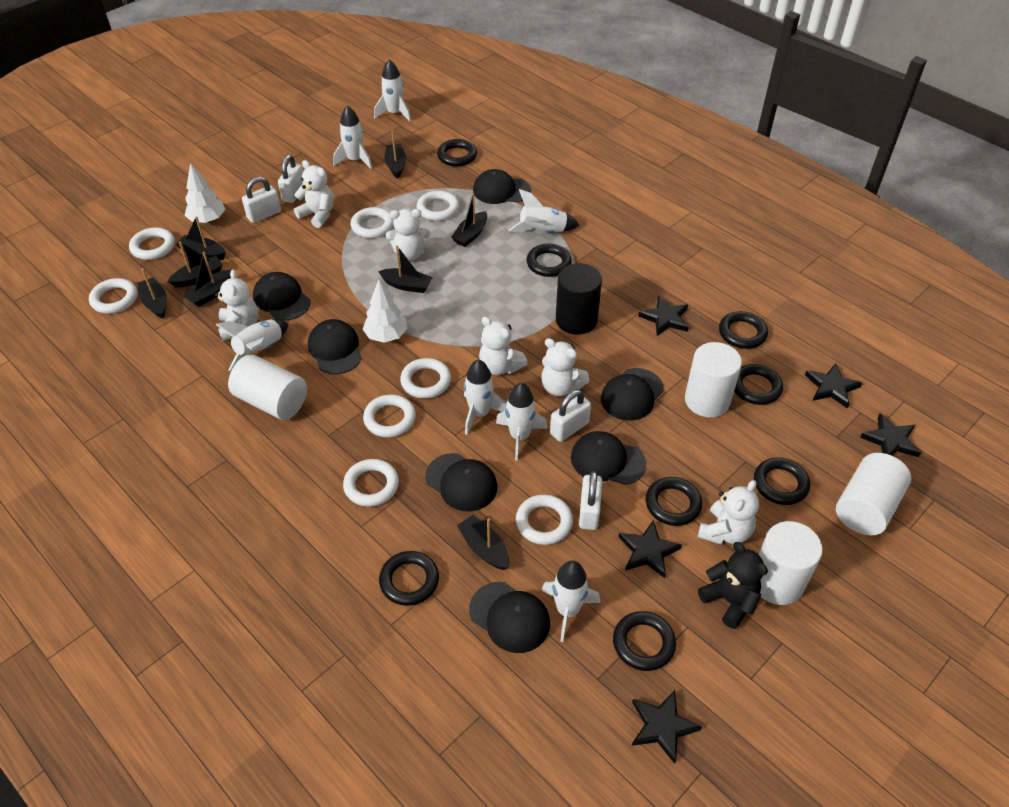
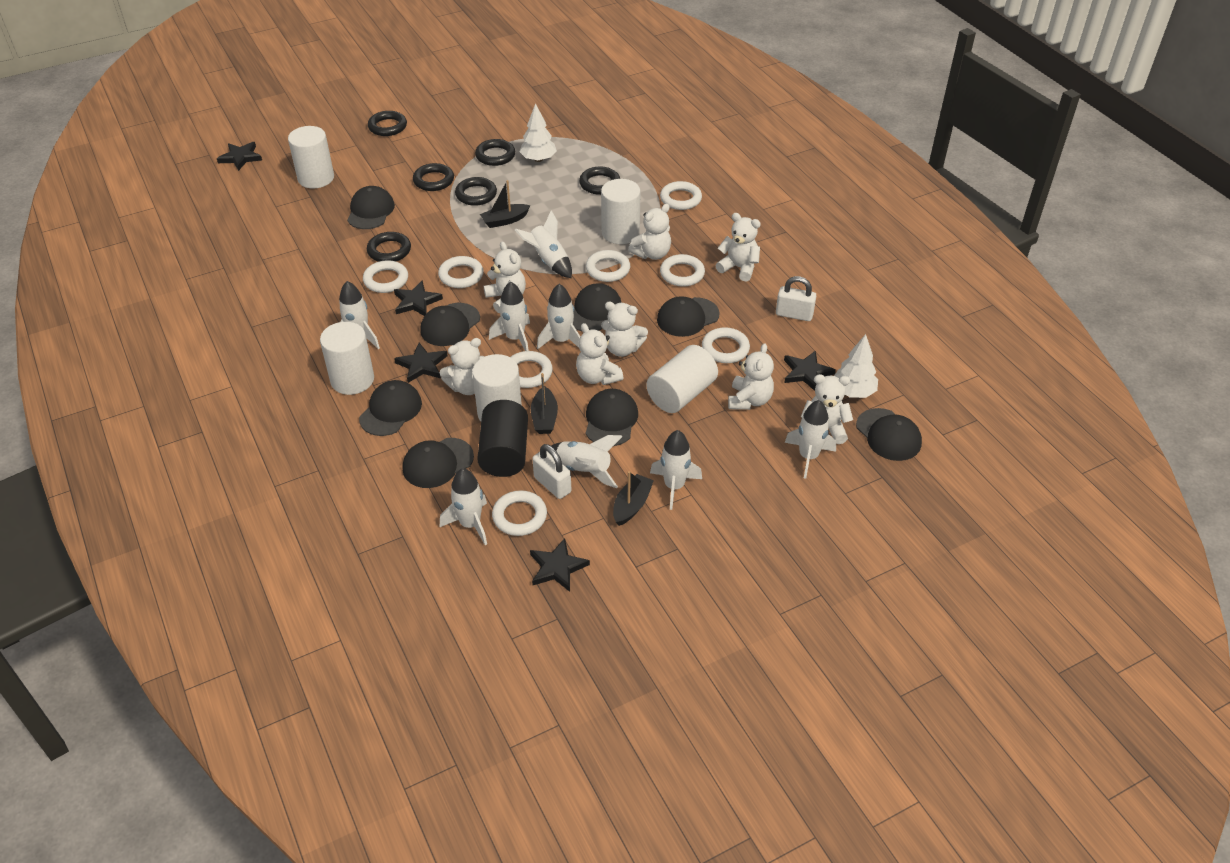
black boat: [137,268,167,319] [168,241,223,288] [175,216,226,260] [183,252,231,307] [378,246,433,293] [385,130,406,179] [451,193,487,247] [457,515,509,570] = 8 -> [480,180,530,228] [531,373,558,434] [613,471,654,526] = 3
black cap: [253,272,311,321] [308,319,362,374] [425,453,497,511] [469,582,550,653] [473,169,531,204] [571,431,646,485] [601,368,664,421] = 7 -> [347,186,395,229] [359,380,422,436] [403,438,474,488] [420,303,480,346] [573,283,621,331] [586,389,638,446] [657,296,720,337] [856,408,922,461] = 8
black ring: [379,551,439,606] [437,139,477,167] [526,244,572,277] [613,611,676,671] [646,477,702,526] [719,311,768,349] [734,364,783,405] [754,457,810,505] = 8 -> [367,232,411,262] [368,111,407,136] [413,163,454,191] [455,177,497,206] [475,139,515,166] [579,166,620,195] = 6
black teddy bear: [698,542,768,629] = 1 -> none = 0
white cylinder: [228,354,307,420] [685,342,742,417] [759,521,822,605] [836,453,911,536] = 4 -> [288,126,334,189] [320,322,374,395] [472,354,522,421] [601,179,641,244] [646,345,718,413] = 5
white padlock: [242,177,281,223] [278,154,303,203] [550,390,591,442] [579,471,602,530] = 4 -> [532,444,571,499] [776,276,816,321] = 2
white rocket: [216,319,288,371] [333,105,372,169] [374,59,411,121] [463,359,507,435] [496,382,548,461] [508,189,580,233] [541,560,600,642] = 7 -> [339,281,380,349] [440,468,487,545] [489,281,530,351] [515,210,572,278] [537,284,581,349] [551,435,623,488] [650,430,702,510] [785,400,836,479] = 8
white teddy bear: [215,270,259,341] [294,160,334,228] [386,209,431,261] [479,316,528,375] [541,338,589,396] [697,480,759,545] = 6 -> [440,338,484,395] [484,242,526,313] [576,323,623,385] [601,302,648,357] [628,204,671,260] [715,213,761,282] [728,343,774,410] [801,374,853,444] = 8

